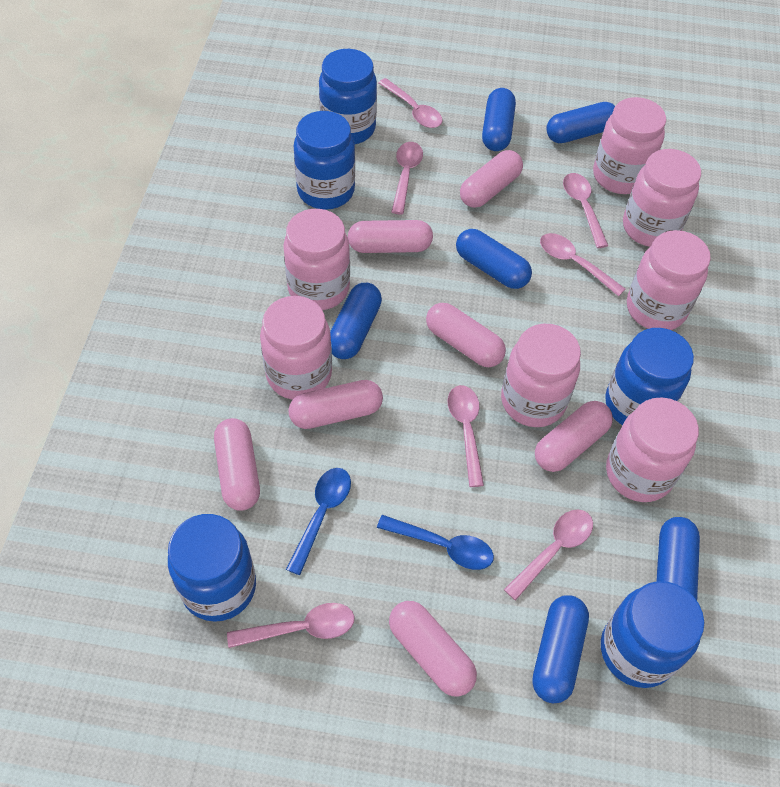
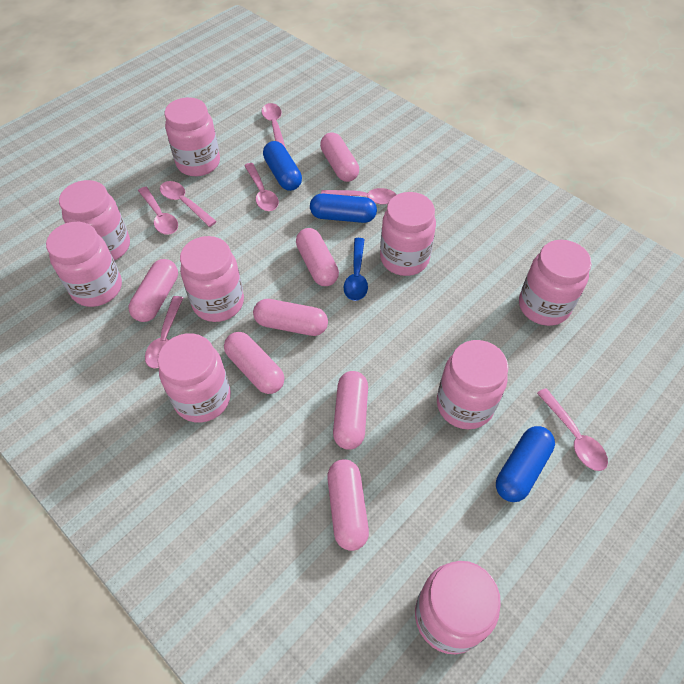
blue capsule: [330,283,382,359] [456,229,532,289] [482,88,516,151] [532,595,589,703] [547,102,615,143] [656,517,700,600] = 6 -> [263,141,302,191] [310,194,377,223] [496,426,555,502] = 3
blue jar: [168,514,256,622] [294,111,355,210] [319,49,377,144] [601,581,704,688] [605,328,694,425] = 5 -> none = 0
blue spoon: [286,468,351,575] [377,515,494,570] = 2 -> [344,238,368,301] = 1
pink jar: [260,296,332,400] [283,209,350,310] [501,324,581,427] [593,97,666,194] [606,397,699,502] [623,149,701,247] [627,230,711,330] = 7 -> [46,222,122,307] [59,180,130,261] [158,333,231,423] [165,97,220,176] [180,236,244,322] [380,192,436,276] [415,561,501,654] [437,340,508,430] [519,240,592,326] = 9

